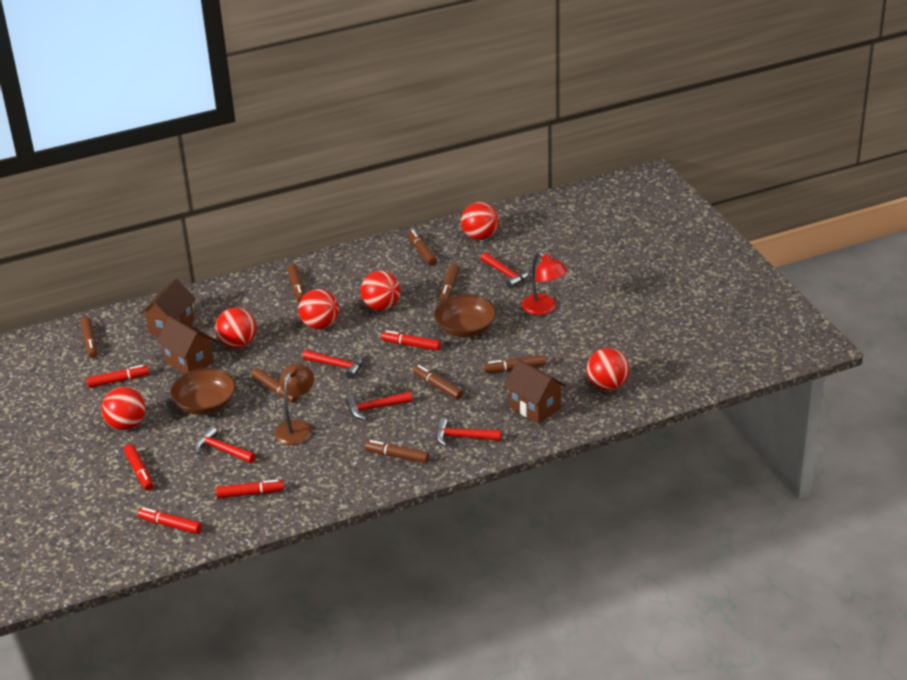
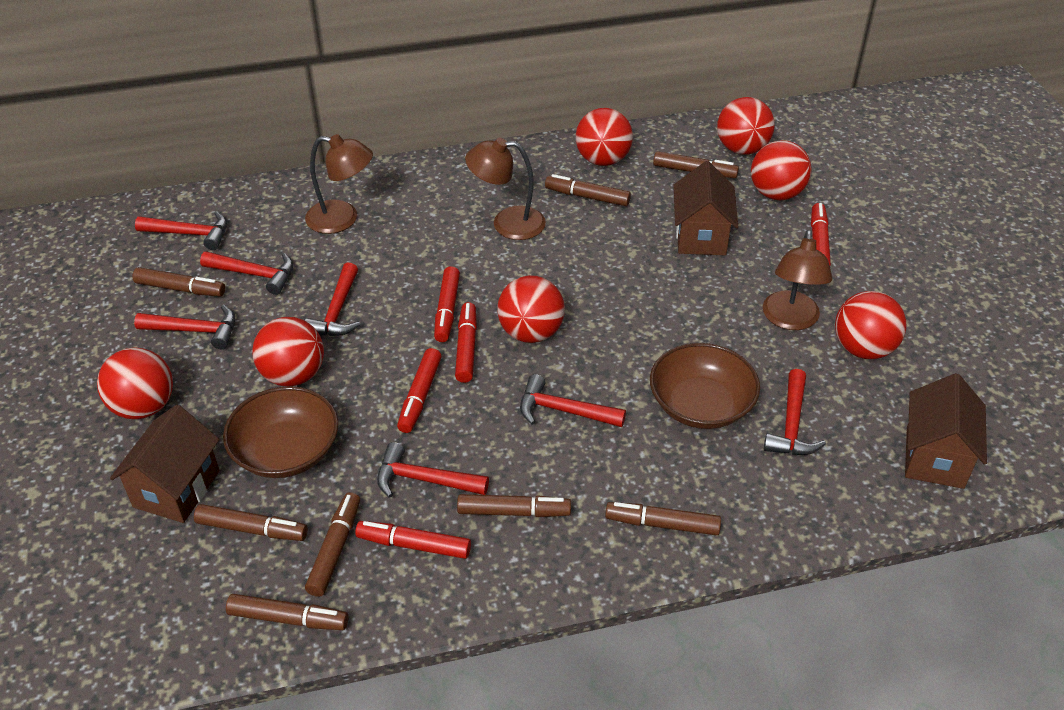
brown lamp: [275,363,314,445] = 1 -> [305,134,373,234] [465,138,546,240] [763,230,832,330] = 3
red ball: [101,387,146,430] [215,307,257,349] [299,289,339,329] [360,271,401,311] [461,202,499,240] [587,348,630,391] = 6 -> [97,347,173,419] [252,317,324,387] [497,275,565,343] [576,108,633,166] [717,97,775,155] [751,140,811,201] [835,291,906,359] = 7
red hammer: [194,426,256,463] [303,350,363,379] [346,391,412,420] [436,418,501,446] [480,252,530,289] = 5 -> [134,304,235,349] [135,211,227,250] [200,251,293,295] [305,263,361,336] [377,442,489,498] [520,374,626,427] [764,369,826,455] = 7
red lamp: [521,252,567,315] = 1 -> none = 0

